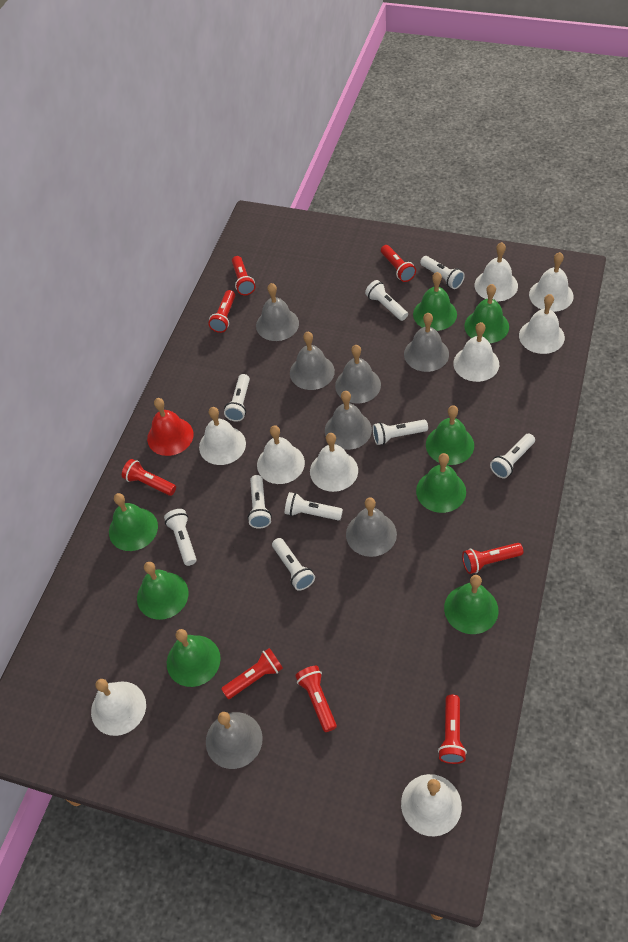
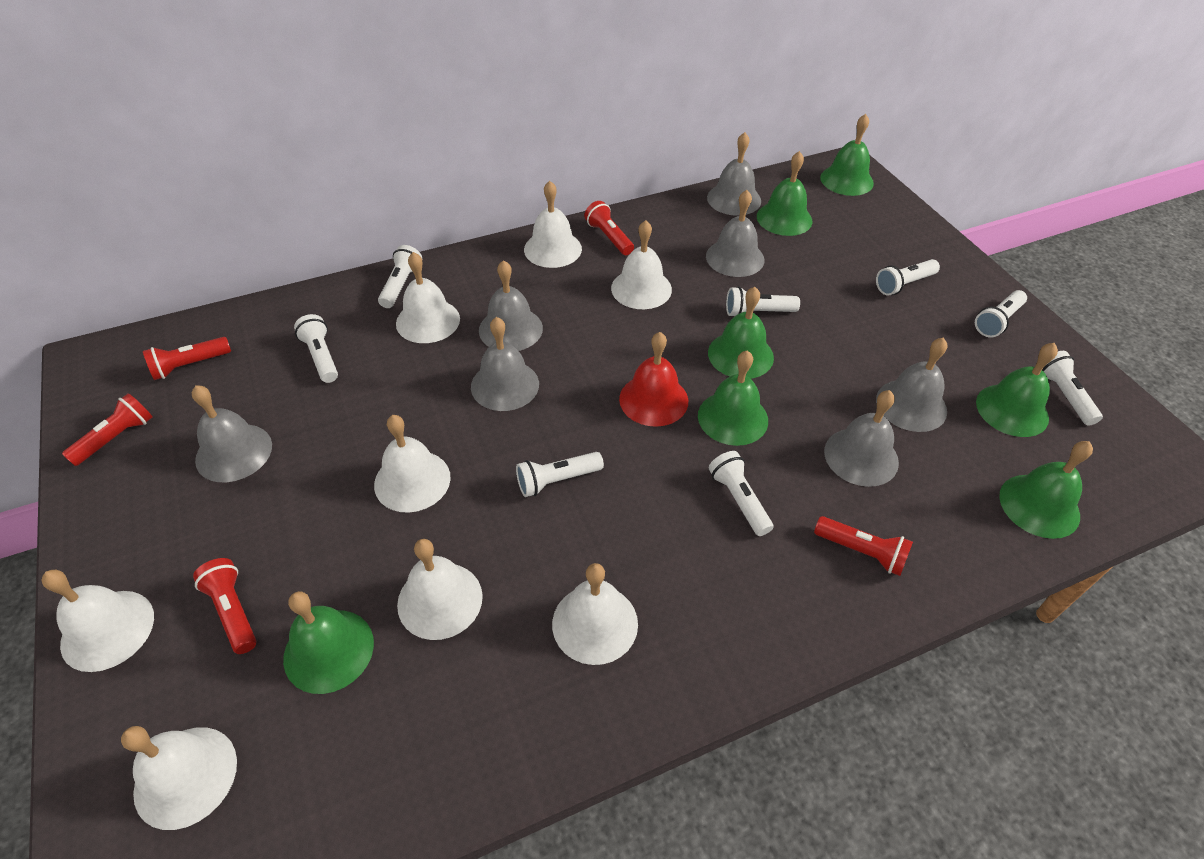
green bell: [109,493,158,551] [137,562,188,620] [167,629,221,687] [413,272,457,331] [416,453,466,513] [426,405,474,465] [444,575,498,634] [464,284,509,343] = 8 -> [283,591,374,694] [698,350,768,446] [708,287,774,379] [757,151,812,236] [820,114,874,196] [976,343,1058,437] [999,441,1093,539] = 7
red flashlight: [122,459,176,496] [208,290,235,333] [221,648,283,699] [232,256,255,295] [295,666,337,732] [381,245,416,282] [438,695,467,764] [462,543,523,574] = 8 -> [62,393,152,466] [143,337,231,380] [193,558,257,654] [584,201,634,255] [814,516,913,576] = 5
white bell: [91,679,146,736] [199,407,246,465] [257,425,305,484] [310,433,358,492] [401,774,462,836] [453,322,499,382] [475,242,518,301] [519,294,565,354] [529,252,574,312] = 9 -> [41,570,154,672] [121,726,237,830] [374,415,451,513] [396,252,460,343] [397,539,483,640] [524,181,582,268] [552,563,638,665] [611,220,672,309] = 8
white flashlight: [164,509,197,566] [224,374,250,422] [247,475,272,528] [272,538,315,591] [285,492,343,521] [365,280,408,321] [373,420,428,445] [420,256,465,289] [490,434,535,478] = 9 -> [294,314,338,383] [378,245,422,308] [516,452,604,497] [709,451,774,536] [726,287,800,316] [876,259,940,296] [975,290,1027,337] [1042,351,1103,426] = 8

